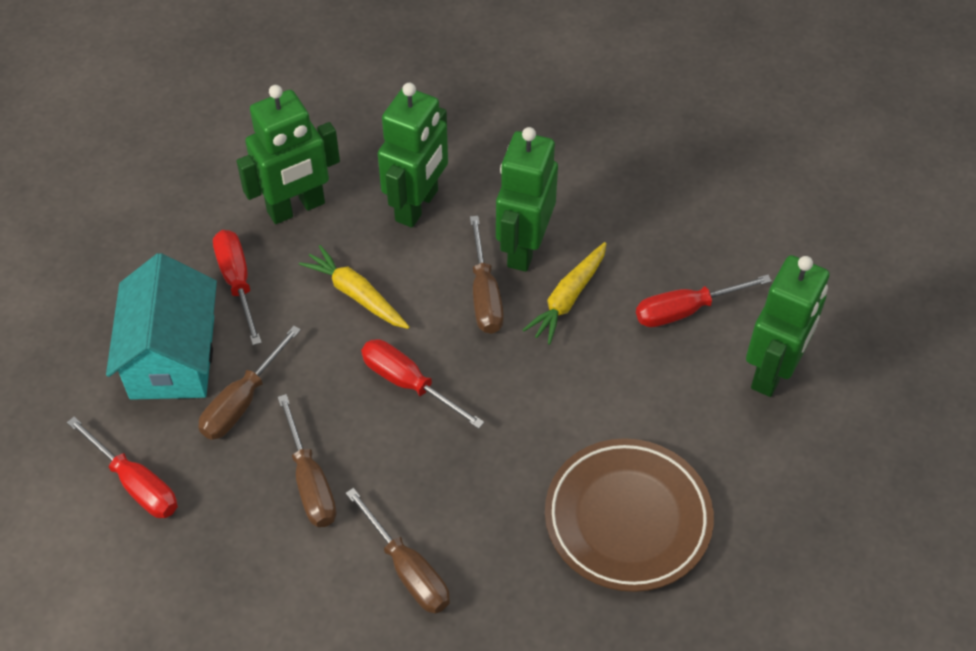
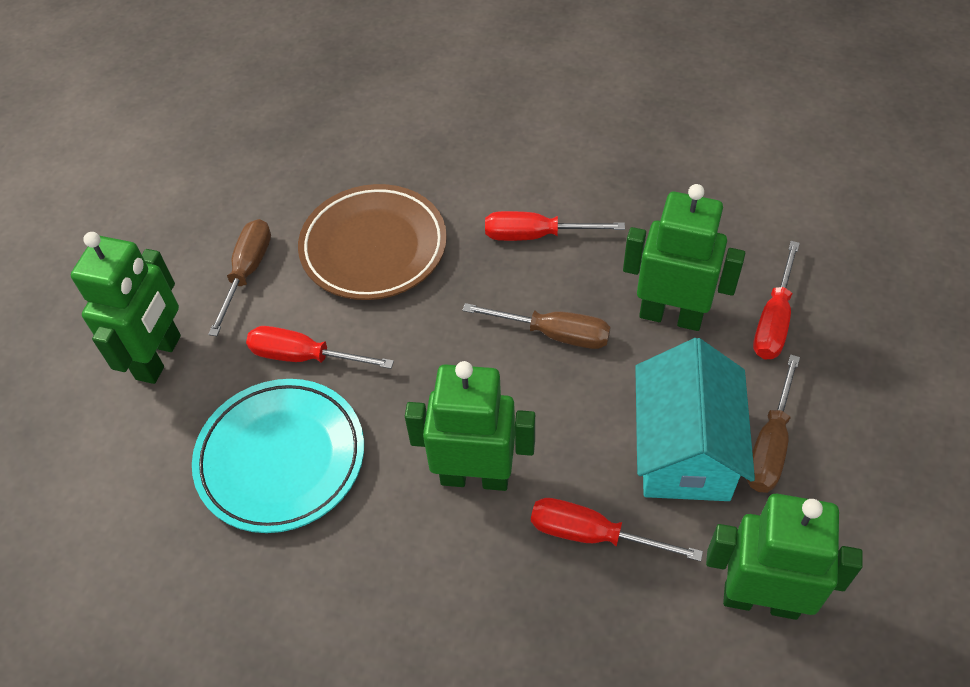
brown screwdriver: [198,326,301,440] [278,394,337,527] [346,488,450,614] [470,216,504,334] = 4 -> [208,219,271,336] [462,303,611,349] [747,355,800,493] = 3
turquoise plate: none = 0 -> [192,379,364,533] = 1
yellow carrot: [299,245,410,329] [523,242,607,345] = 2 -> none = 0

